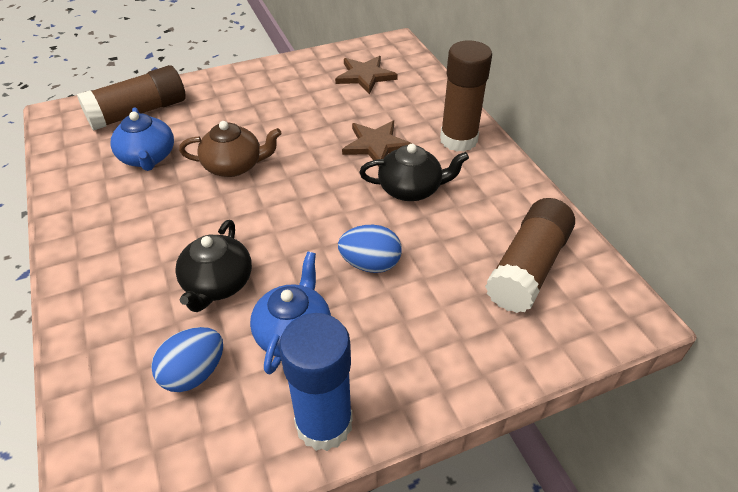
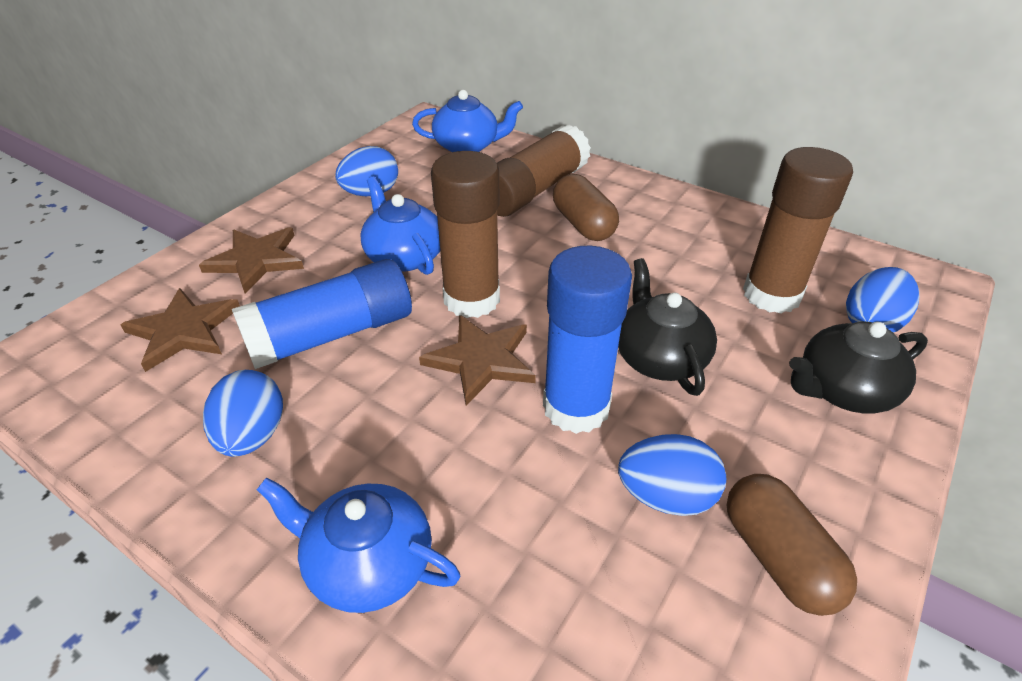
blue egg: [151,327,223,392] [338,225,402,273] = 2 -> [203,370,283,457] [335,146,398,196] [618,434,726,516] [846,267,919,333] = 4
blue glue stick: [279,313,353,451] = 1 -> [232,259,412,369] [543,246,632,434] = 2
blue teapot: [110,107,174,171] [250,252,331,375] = 2 -> [257,478,460,613] [360,177,440,275] [412,90,523,152] = 3
brown capsule: none = 0 -> [553,174,619,241] [726,474,857,616] = 2
brown star: [335,56,398,94] [342,121,412,166] = 2 -> [120,288,240,372] [199,227,304,294] [419,315,536,406] = 3
brown teapot: [179,121,282,177] = 1 -> none = 0

